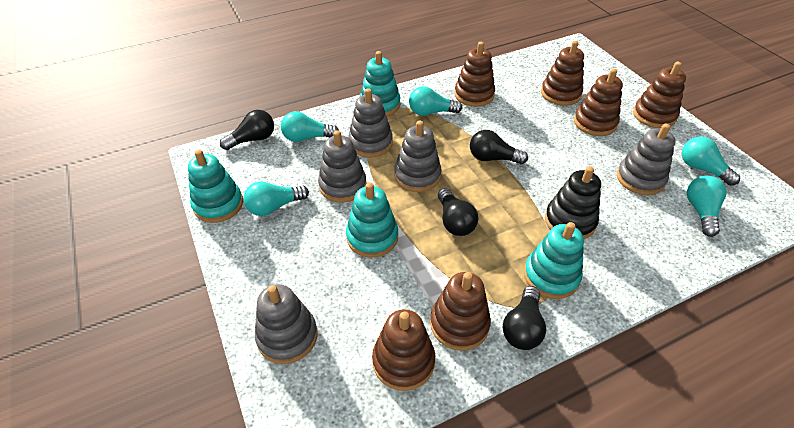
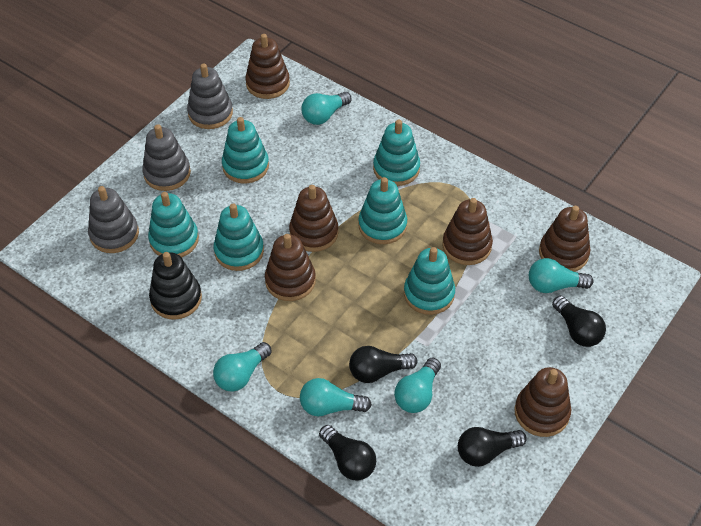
grey stacking toy: [255,284,317,364] [318,130,366,203] [348,88,393,158] [394,121,441,192] [617,124,676,195] = 5 -> [88,186,139,253] [142,124,191,191] [187,63,233,129] = 3
turquoise stacking toy: [188,150,243,223] [346,182,398,258] [360,51,400,116] [524,222,584,299] = 4 -> [148,192,199,258] [214,204,264,271] [222,117,269,184] [358,177,407,244] [373,120,420,186] [404,247,455,315] = 6

